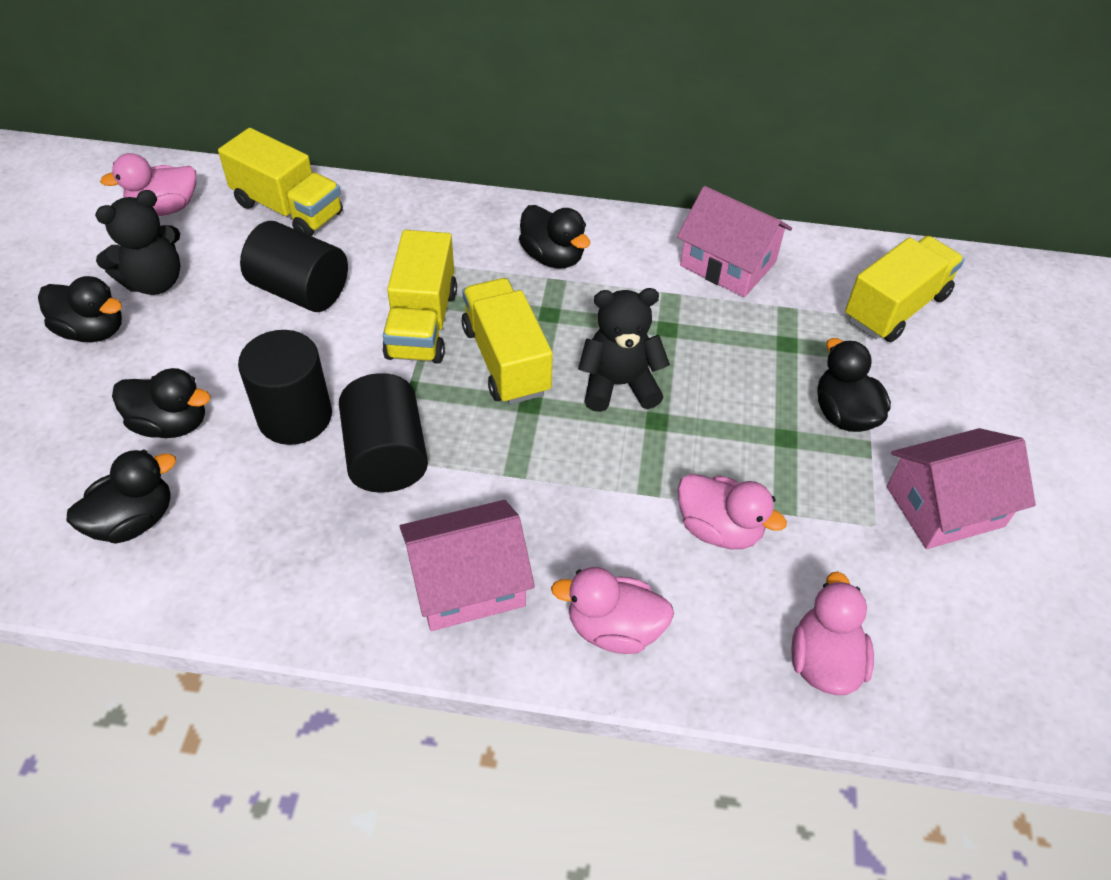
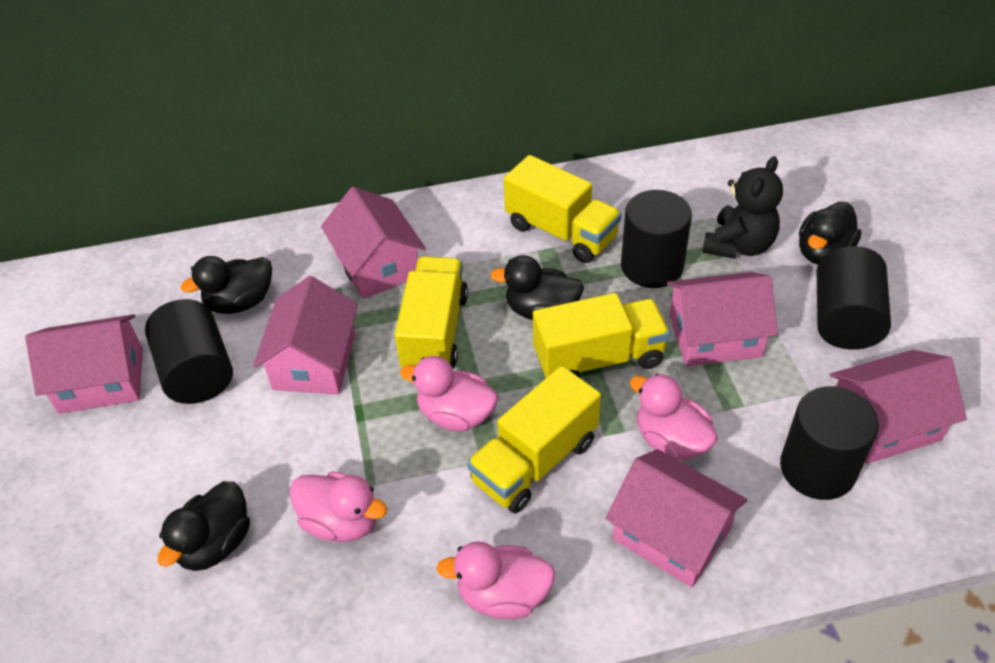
black cylinder: [238,330,332,445] [240,221,348,312] [339,373,428,493] = 3 -> [145,299,233,404] [621,190,692,288] [780,386,879,500] [817,246,891,350] = 4
black duck: [38,276,122,342] [67,449,176,544] [112,368,211,438] [519,205,590,269] [817,338,891,432] = 5 -> [158,481,250,571] [181,256,272,314] [490,255,584,320] [799,202,862,264] = 4
black teddy bear: [95,190,180,295] [578,288,670,412] = 2 -> [702,156,783,259] = 1
pink house: [400,500,535,631] [677,186,792,297] [887,428,1036,549] = 3 -> [25,314,143,414] [253,276,358,395] [321,187,426,299] [605,449,748,587] [667,272,778,366] [830,350,967,464] = 6

